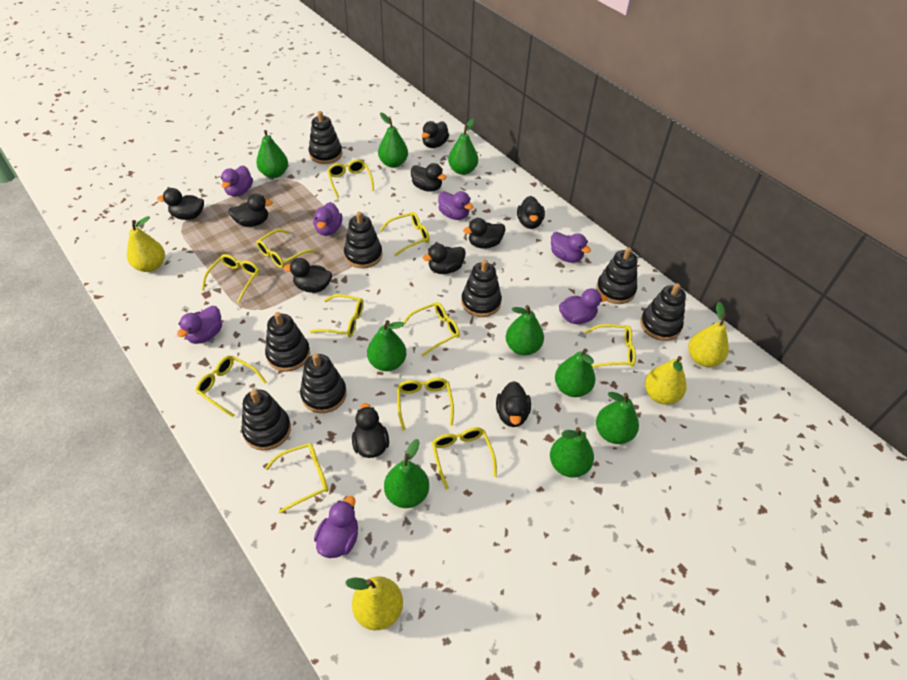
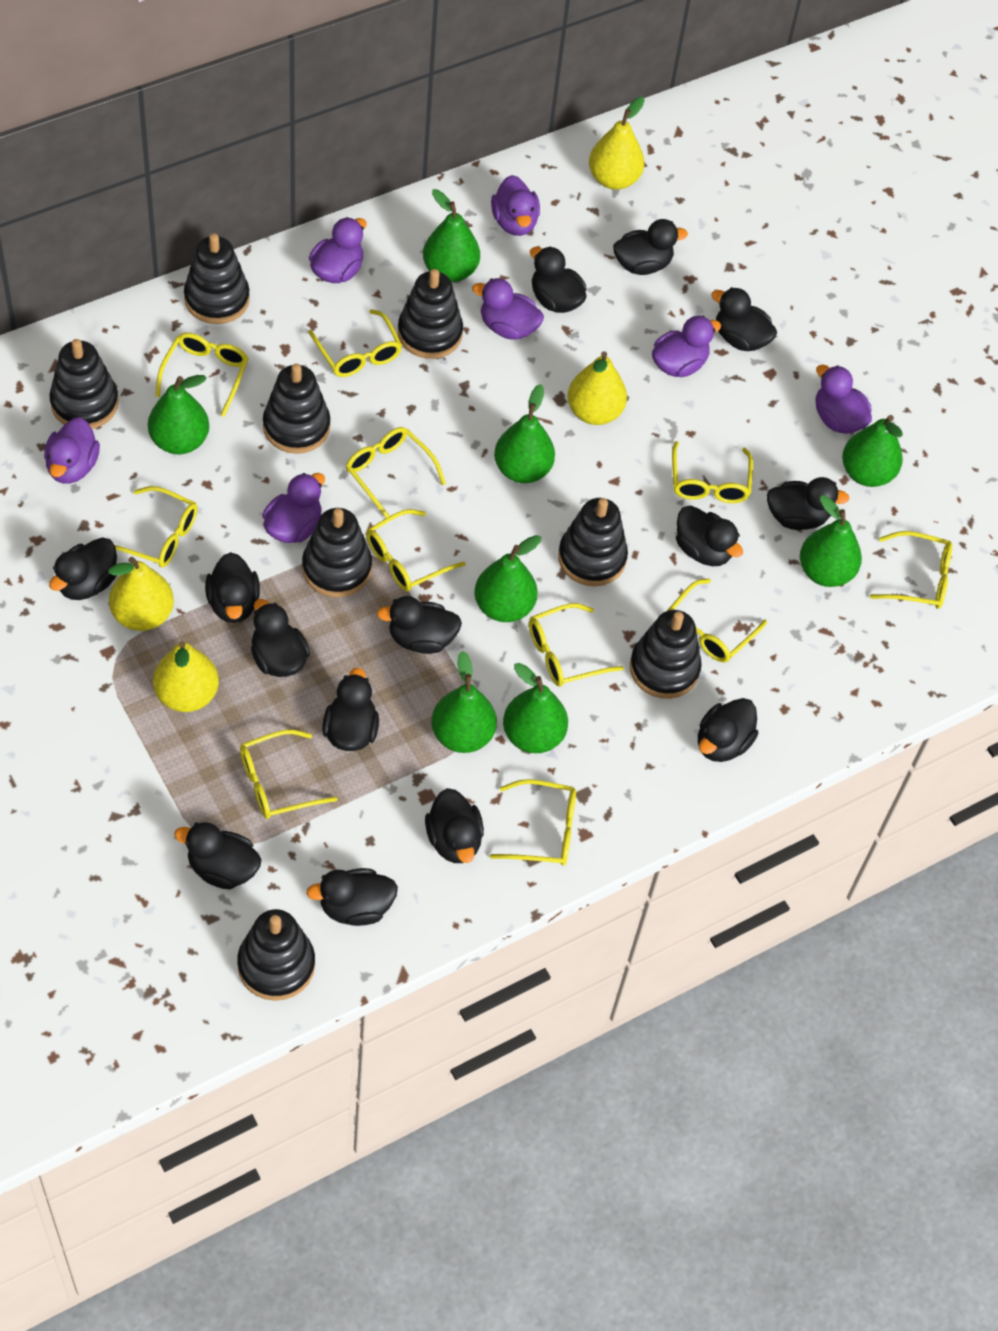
black duck: [157,188,204,220] [228,194,273,227] [283,258,332,293] [352,403,389,458] [411,163,446,192] [422,121,449,148] [423,244,466,274] [463,218,505,248] [496,381,531,427] [517,196,545,229] = 10 -> [49,537,117,600] [174,822,261,890] [205,552,260,623] [251,599,310,677] [306,868,398,926] [322,667,379,751] [377,596,462,654] [425,788,484,863] [530,246,587,313] [613,219,688,275] [676,505,743,566] [698,698,759,762] [711,287,777,351] [767,477,850,530] = 14
green pear: [256,130,288,178] [367,320,406,371] [378,112,408,168] [384,439,429,508] [448,119,478,175] [506,305,544,355] [550,427,594,478] [555,349,596,397] [596,392,639,444] = 9 -> [148,375,209,454] [423,189,480,282] [432,651,497,753] [474,535,541,622] [494,384,555,483] [503,663,568,753] [800,495,862,587] [842,415,903,487] = 8

